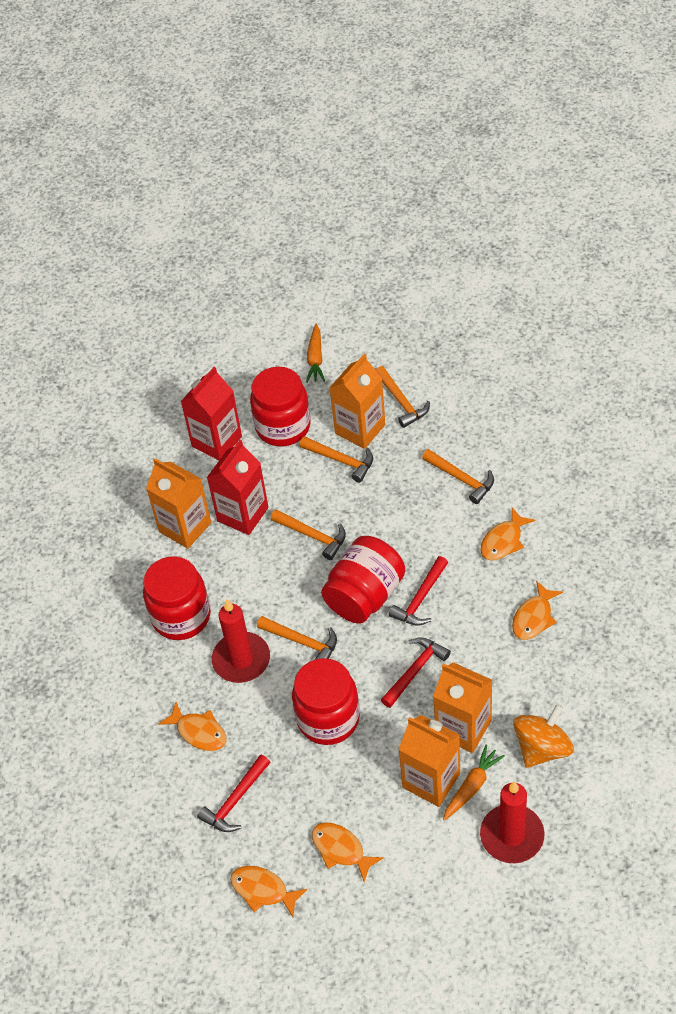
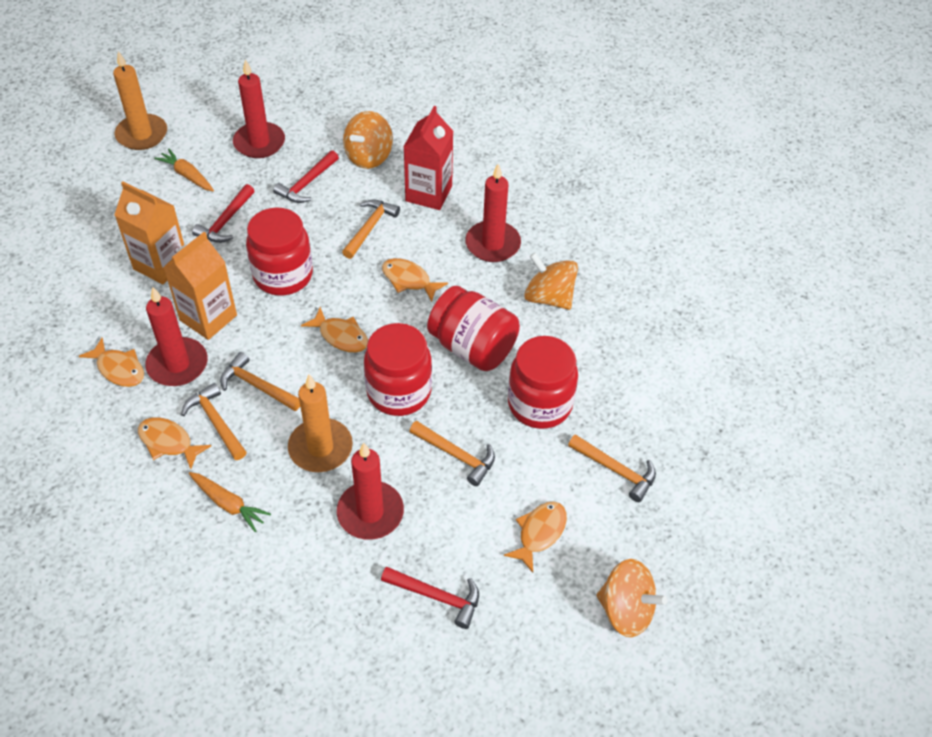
orange candle: none = 0 -> [113,51,167,150] [288,374,353,472] = 2
orange carton: [146,458,211,549] [330,354,385,449] [398,715,460,807] [433,662,492,753] = 4 -> [114,181,184,284] [163,232,237,340] = 2
orange spinning top: [513,704,574,768] = 1 -> [343,111,393,169] [524,252,578,310] [596,559,667,637] = 3
red candle: [212,599,270,683] [480,781,544,863] = 2 -> [145,287,208,386] [233,59,285,158] [337,443,404,540] [465,164,521,262] = 4
red carton: [181,367,242,460] [207,440,269,535] = 2 -> [403,106,453,210] = 1

